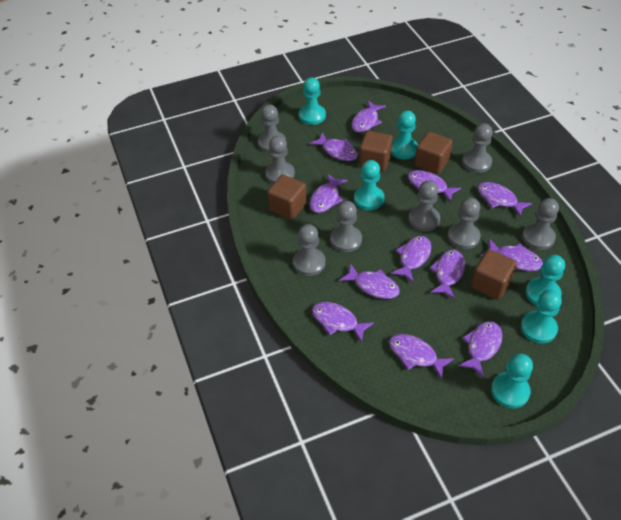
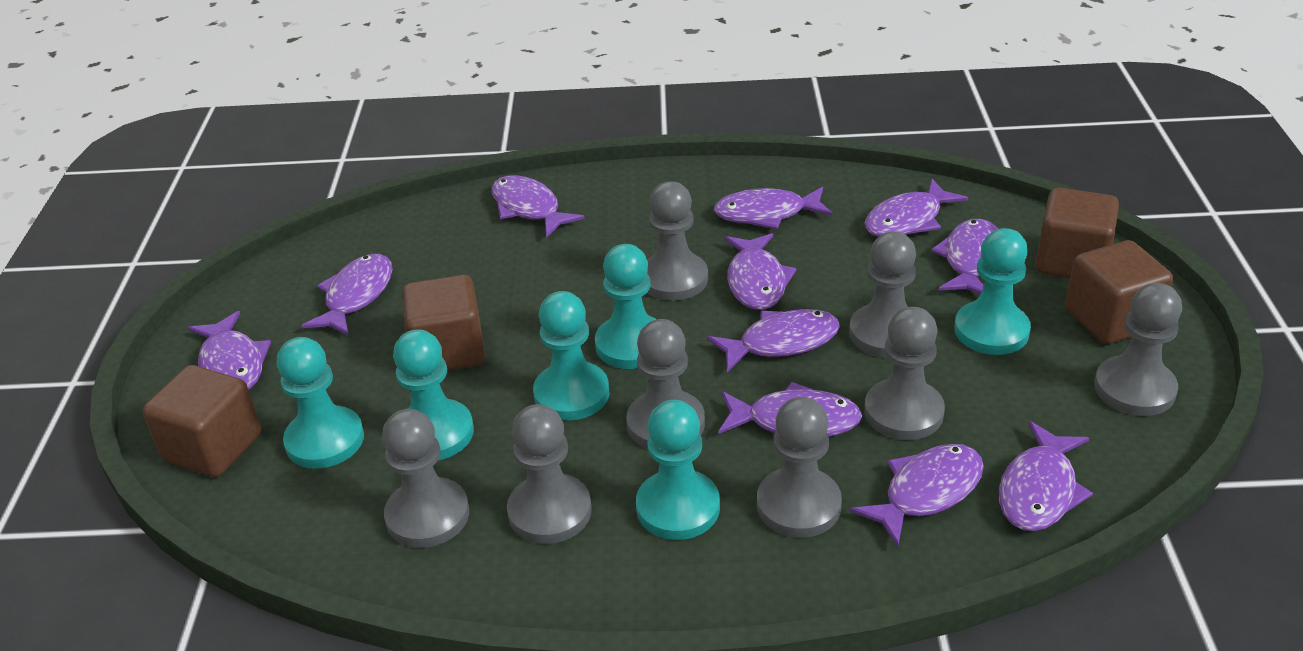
purple fish: [309,174,348,213] [310,132,358,161] [312,302,374,342] [339,264,400,299] [351,101,386,133] [389,334,454,379] [391,236,431,283] [408,170,461,202] [429,250,465,299] [458,321,502,378] [477,182,532,217] [481,239,543,271] = 12 -> [188,311,271,390] [301,254,393,336] [491,175,585,238] [707,309,840,372] [714,187,833,229] [718,382,862,437] [724,233,797,310] [850,444,984,547] [864,179,968,237] [931,219,998,294] [999,421,1093,531] = 11

